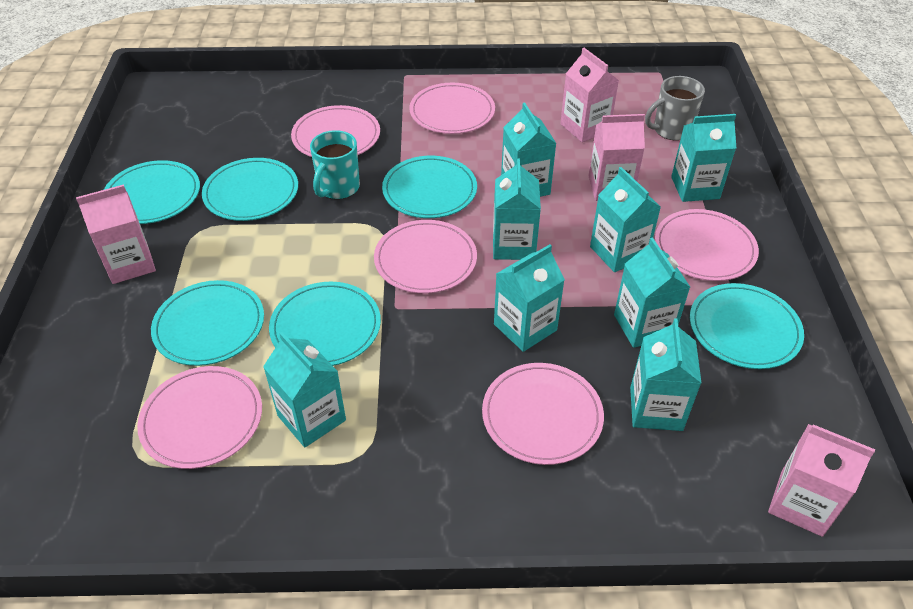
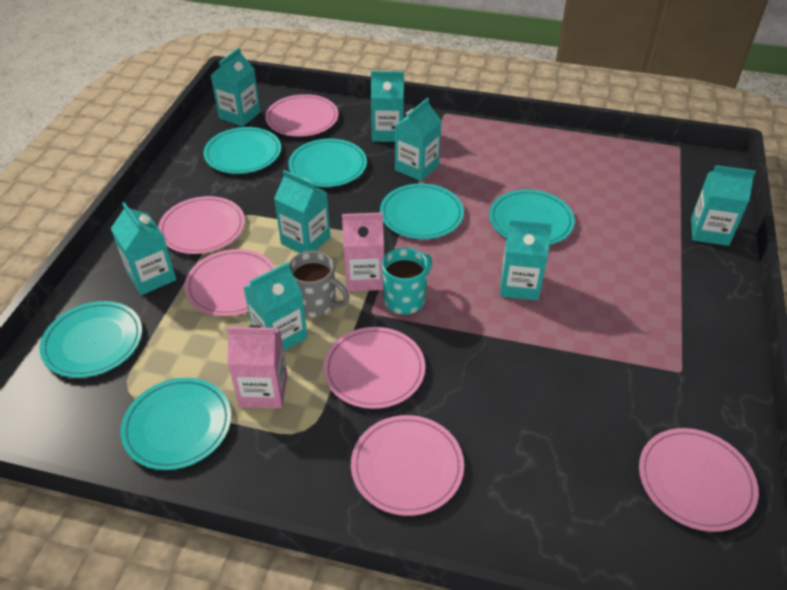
pink carton: [76,184,156,284] [560,48,619,142] [588,114,645,201] [768,424,875,537] = 4 -> [227,325,287,408] [342,212,384,291] = 2

